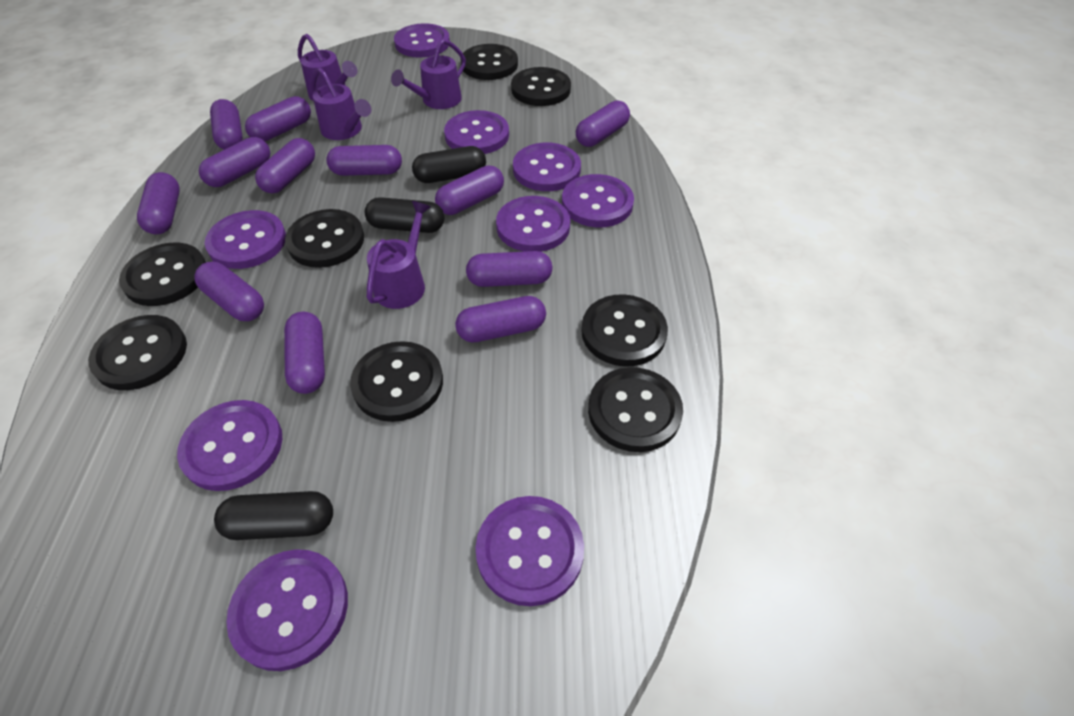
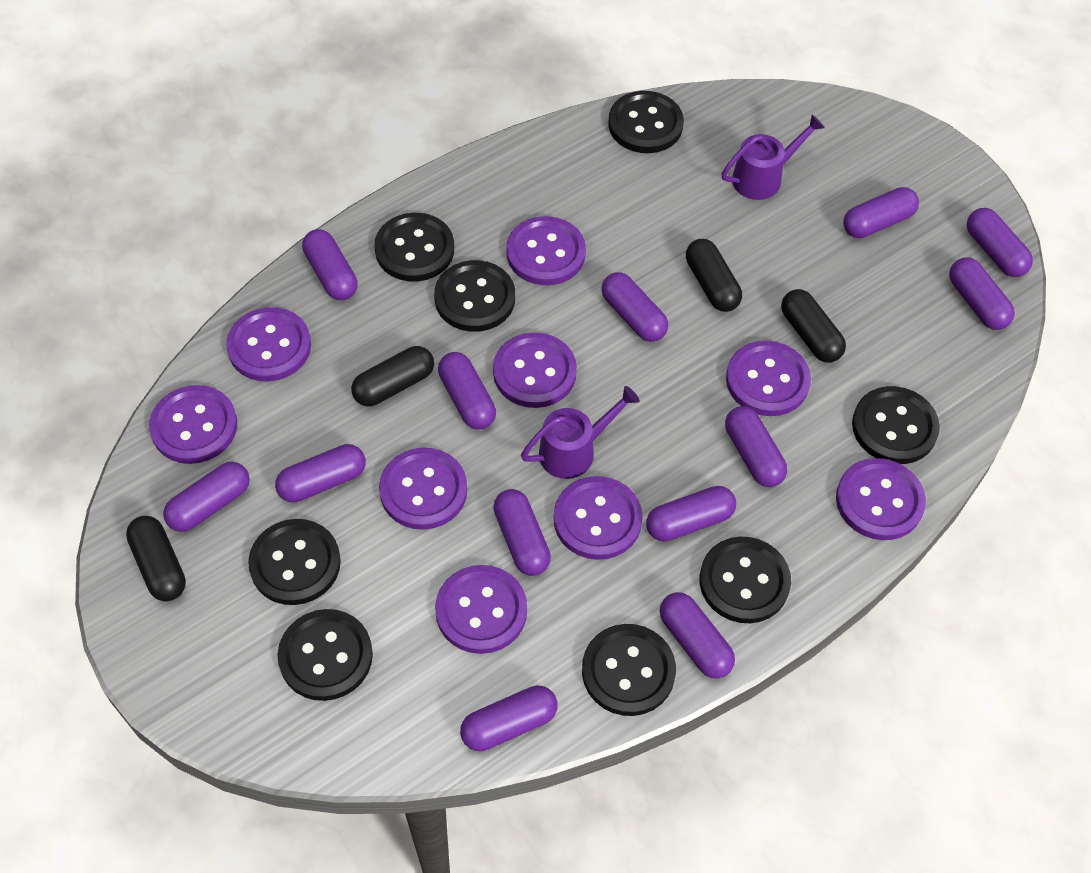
black capsule: [214,491,333,540] [365,197,444,233] [412,146,486,183] = 3 -> [126,516,186,601] [351,346,434,406] [686,239,742,312] [781,289,846,363] = 4
purple capsule: [137,172,180,234] [195,262,264,321] [199,137,270,187] [210,99,243,150] [245,96,311,141] [255,138,315,194] [284,312,325,394] [326,145,402,176] [435,165,504,215] [455,296,546,343] [466,251,552,287] [576,100,630,147] = 12 -> [163,462,250,532] [275,444,366,503] [302,229,358,300] [438,352,496,430] [460,685,558,751] [493,489,551,576] [601,272,668,342] [646,486,736,542] [660,592,735,679] [725,406,787,487] [843,187,919,238] [949,257,1015,330] [967,208,1033,277] = 13
purple watering can: [298,34,357,101] [311,68,371,140] [367,201,431,309] [391,39,466,109] = 4 -> [521,386,640,479] [722,114,825,200] = 2

